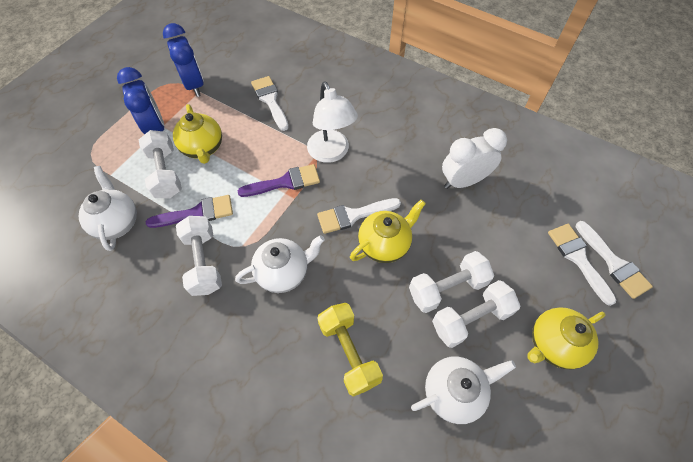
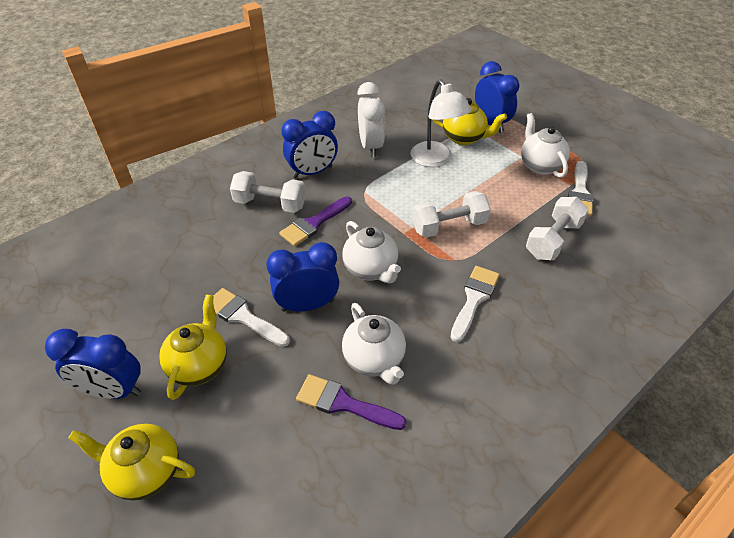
blue clock: [117,67,164,134] [163,23,204,97] = 2 -> [45,329,141,399] [266,242,339,312] [281,111,338,178] [475,61,519,133] = 4
white brush: [251,76,289,131] [317,198,401,234] [548,224,616,306] [576,221,653,299] = 4 -> [213,288,290,347] [450,266,500,342] [568,161,594,216] = 3
white dumbbell: [139,130,182,199] [176,216,222,296] [409,251,494,313] [432,280,520,348] = 4 -> [230,171,306,213] [412,191,491,238] [526,197,589,260] = 3
yellow dumbbell: [317,303,383,397] = 1 -> none = 0

